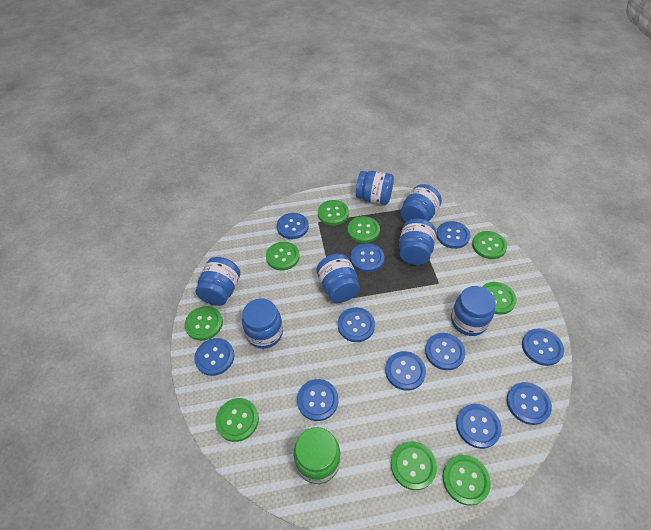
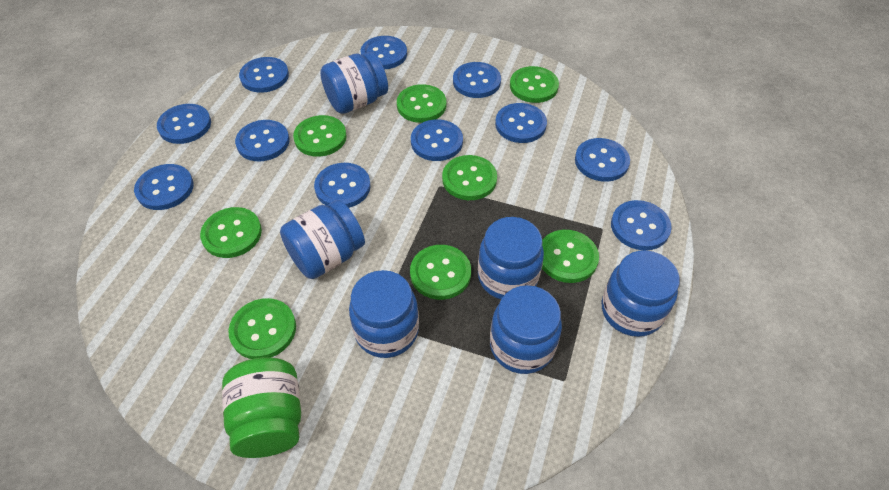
blue jar: [196,257,240,306] [242,298,283,349] [316,254,360,303] [356,171,394,205] [399,219,436,265] [400,184,442,222] [451,286,496,336] = 7 -> [280,200,365,279] [320,52,388,114] [349,270,419,358] [478,217,544,299] [490,285,562,374] [602,250,680,337] = 6
green button: [185,306,223,341] [215,398,259,442] [266,242,300,270] [318,200,349,225] [348,216,380,243] [391,441,437,490] [443,455,491,506] [472,231,507,259] [482,282,517,315] = 9 -> [200,207,262,258] [228,298,296,359] [293,115,347,157] [397,84,446,123] [410,245,471,300] [442,155,497,200] [510,66,559,103] [542,230,599,283] = 8

